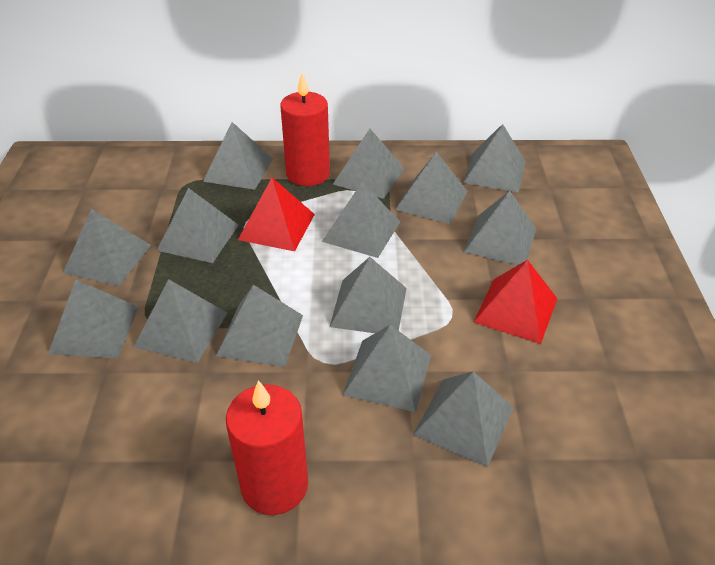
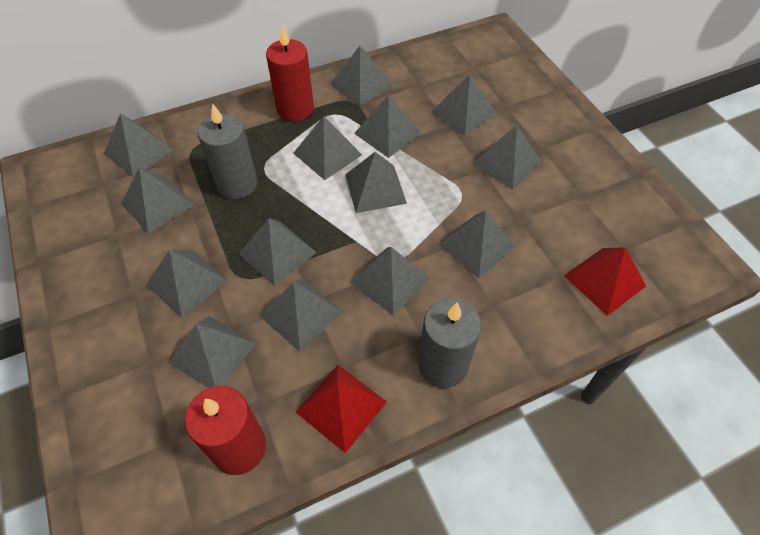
grey candle: none = 0 -> [198,103,258,199] [418,298,481,388] = 2

